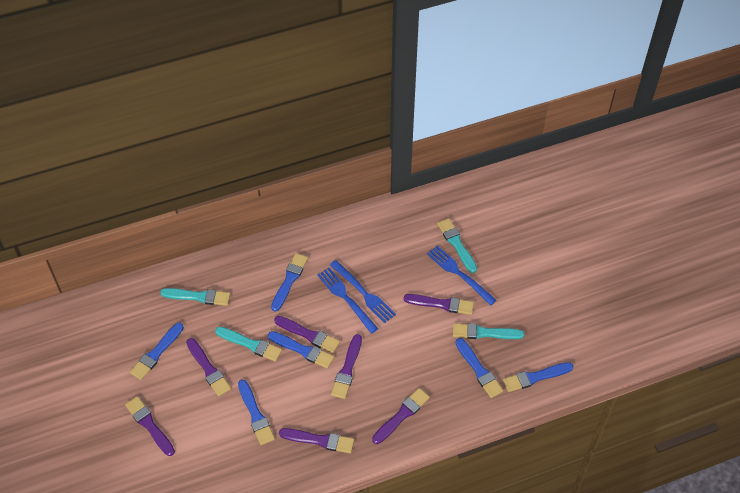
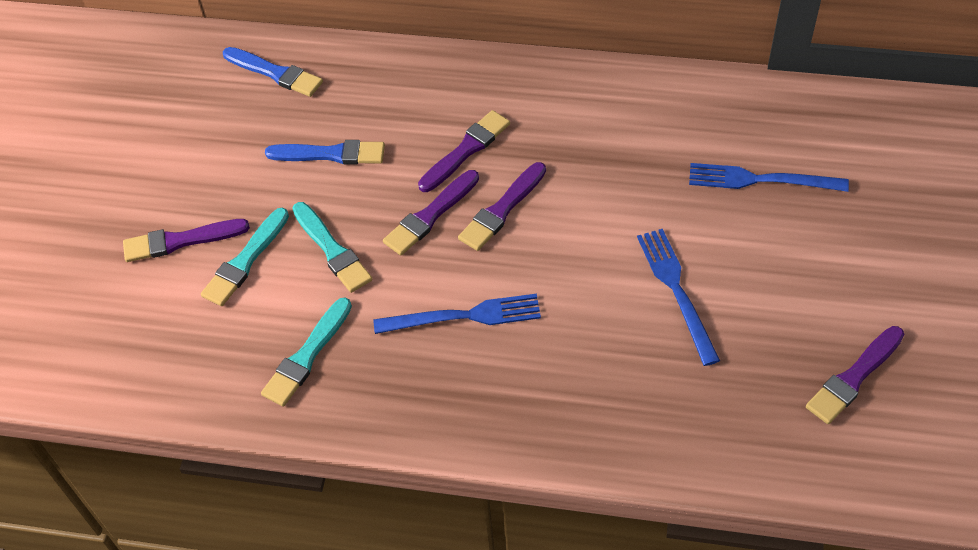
blue brush: [130,323,184,380] [238,380,275,445] [268,331,334,369] [271,253,308,311] [455,338,503,398] [503,362,574,392] = 6 -> [223,47,323,97] [265,140,385,165] = 2
purple brush: [125,396,175,456] [186,338,231,396] [274,316,340,353] [279,428,354,453] [331,334,362,399] [372,388,430,444] [403,294,474,315] = 7 -> [123,219,250,262] [383,170,479,255] [418,110,510,192] [458,162,546,251] [806,326,904,424] = 5
turquoise brush: [160,288,230,306] [215,327,282,362] [437,218,477,273] [453,323,524,339] = 4 -> [201,208,289,306] [261,297,352,407] [292,202,372,293] = 3

